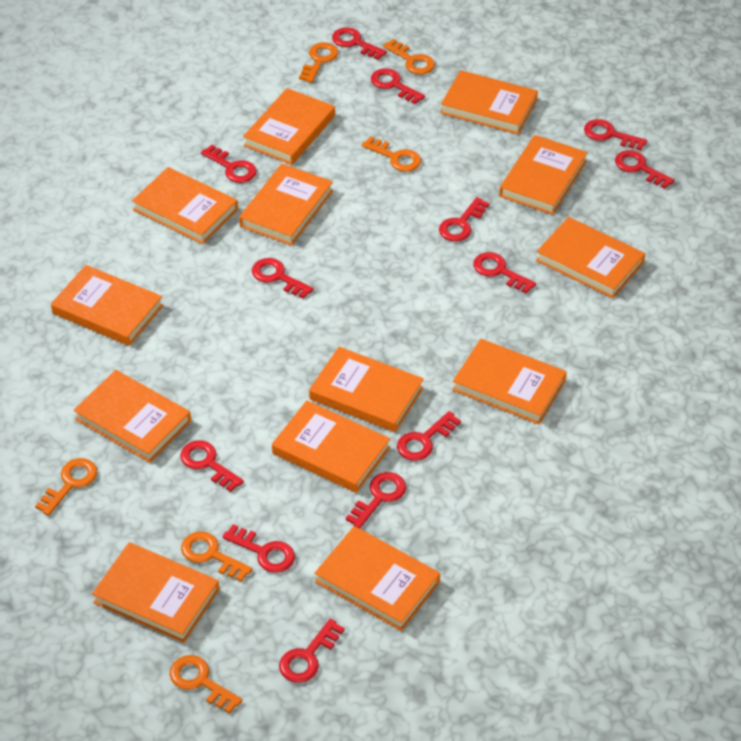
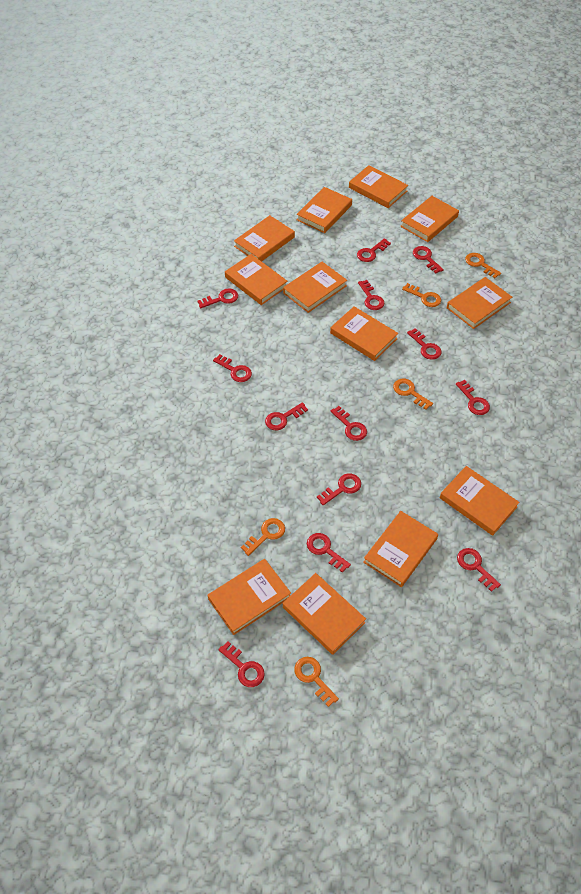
orange book: [51,265,163,346] [73,370,191,463] [92,542,220,643] [132,167,238,244] [239,164,333,246] [243,88,335,165] [272,400,390,493] [309,347,424,432] [315,526,440,631] [441,70,538,135] [452,339,567,424] [499,135,588,215] [536,217,645,298] = 13 -> [208,559,291,635] [225,254,288,305] [234,215,295,261] [283,262,347,313] [283,573,366,655] [297,187,352,233] [330,306,398,361] [349,165,408,208] [363,511,438,587] [400,196,459,242] [440,466,519,536] [447,277,512,329] = 12
orange key: [35,458,97,516] [170,655,243,714] [181,531,252,582] [299,42,338,83] [362,136,421,172] [383,39,435,74] = 6 -> [241,518,285,556] [294,657,339,707] [393,379,433,410] [402,283,441,307] [465,253,501,278] = 5

